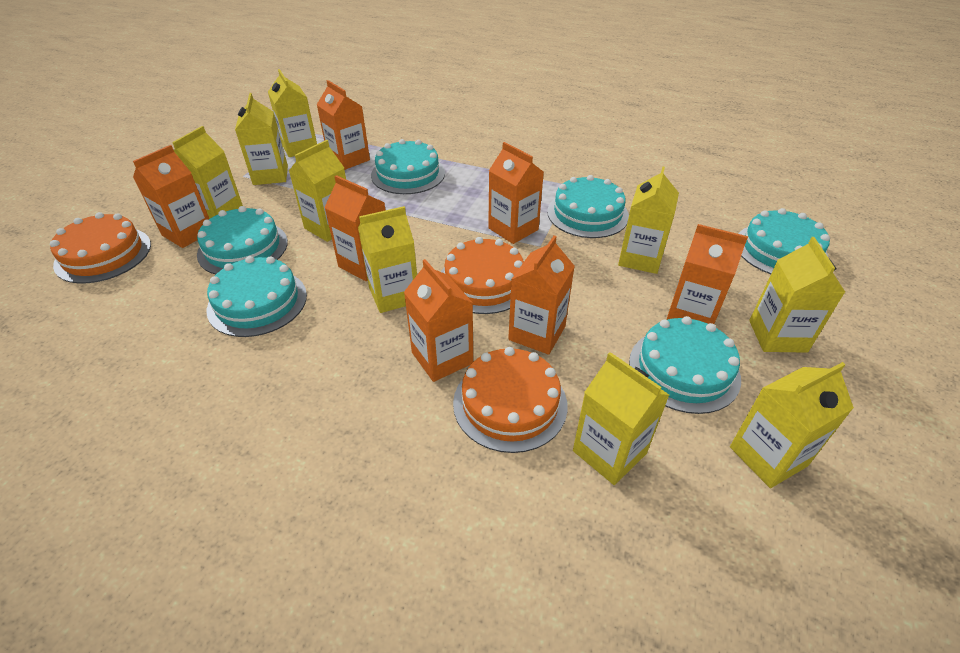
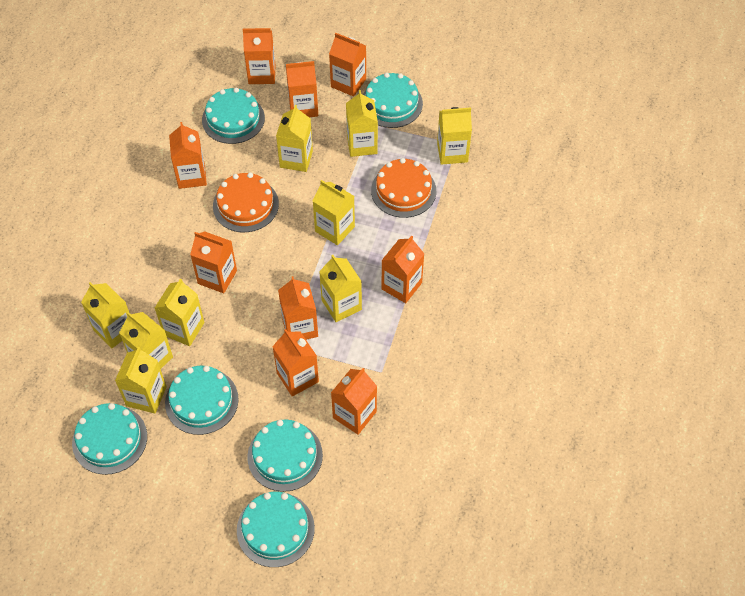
orange cake: [50,212,151,284] [441,237,524,314] [453,347,568,453] = 3 -> [213,173,279,232] [371,158,436,218] = 2
orange carton: [133,145,209,248] [317,80,370,170] [324,175,385,281] [404,259,473,382] [488,142,544,244] [508,235,575,355] [666,224,748,324] = 7 -> [169,122,207,189] [190,231,237,293] [243,28,275,84] [272,329,319,397] [278,276,318,340] [286,61,318,117] [329,33,366,96] [331,368,377,435] [381,236,424,303] = 9

